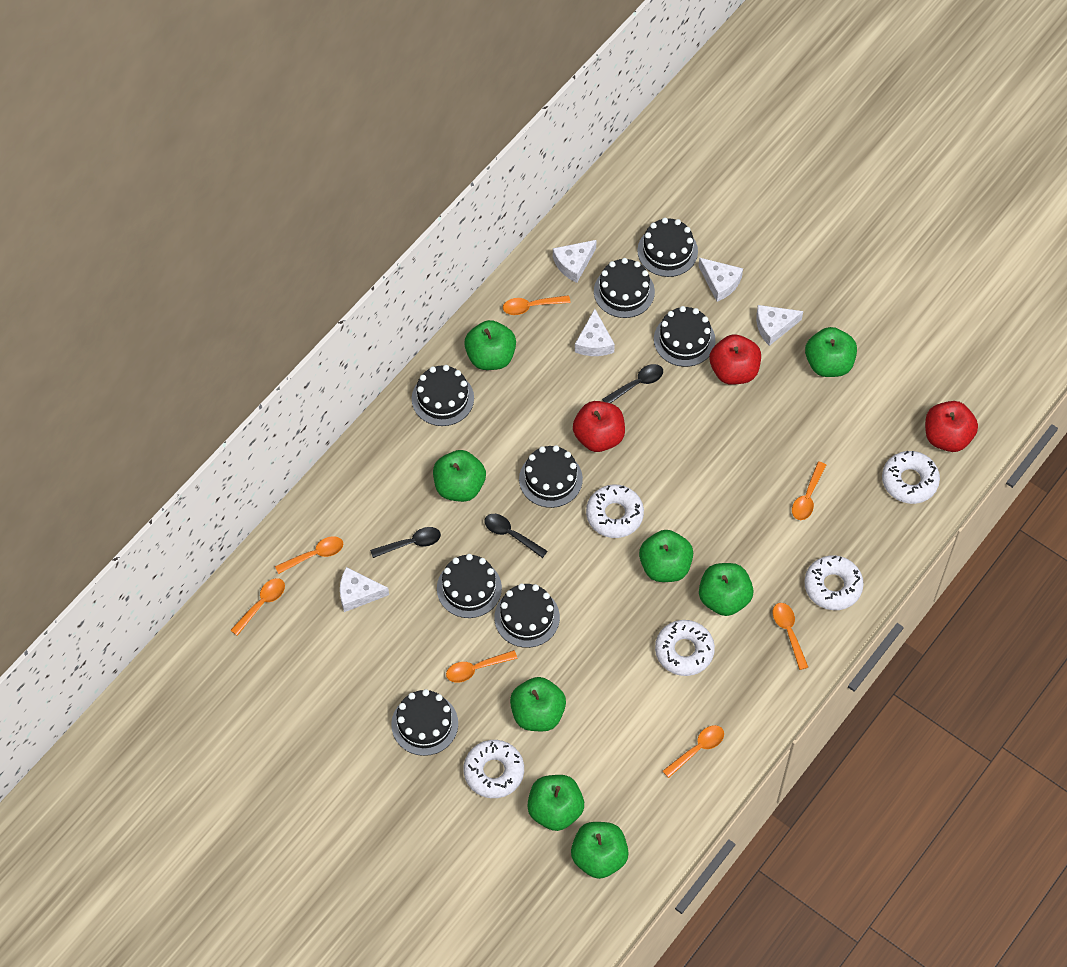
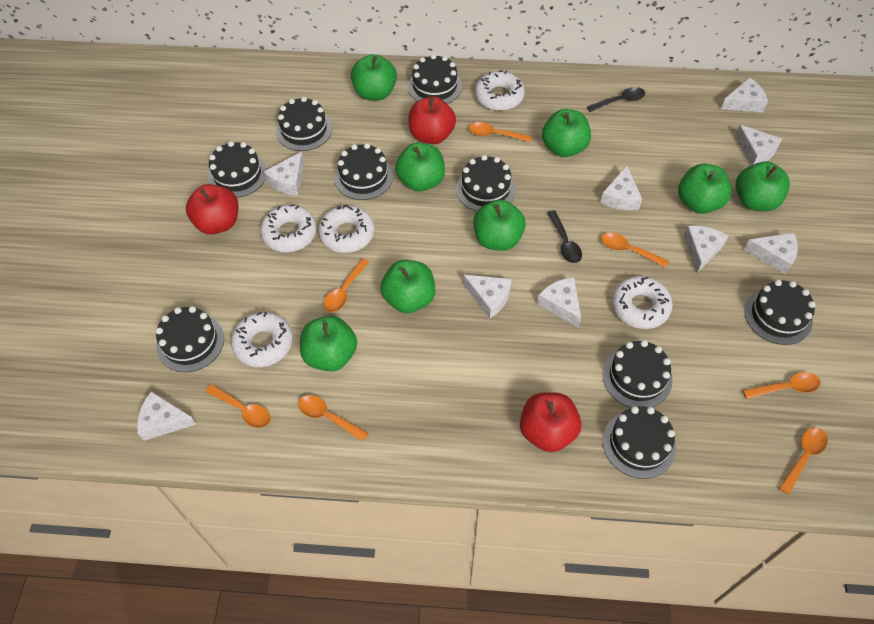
black cake: [391,689,458,756] [412,365,474,426] [437,554,502,618] [494,583,560,648] [519,445,583,508] [594,258,655,318] [637,218,698,277] [654,306,715,367] = 8 -> [156,306,224,372] [208,141,267,198] [276,97,332,151] [334,143,393,200] [408,54,462,104] [456,155,516,212] [602,340,673,408] [603,406,676,479] [744,280,815,345] = 9
black spoon: [370,527,441,558] [484,514,548,558] [602,364,663,403] = 3 -> [547,210,582,263] [587,87,645,112] = 2
white cheese: [340,567,389,612] [553,240,597,283] [575,309,615,356] [698,258,743,302] [756,305,803,346] = 5 -> [137,391,196,441] [264,152,304,196] [463,275,512,318] [537,277,581,328] [600,165,642,210] [684,226,728,273] [721,77,768,113] [735,125,782,166] [744,233,798,275] = 9

